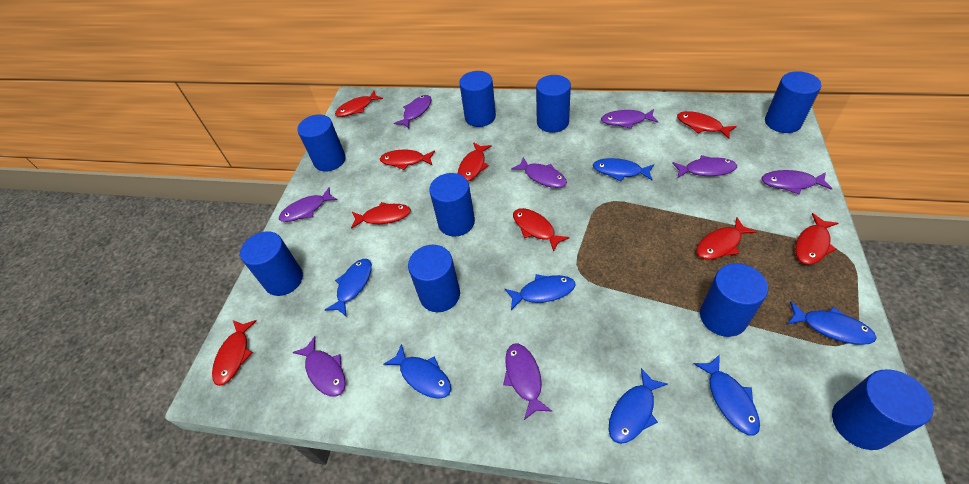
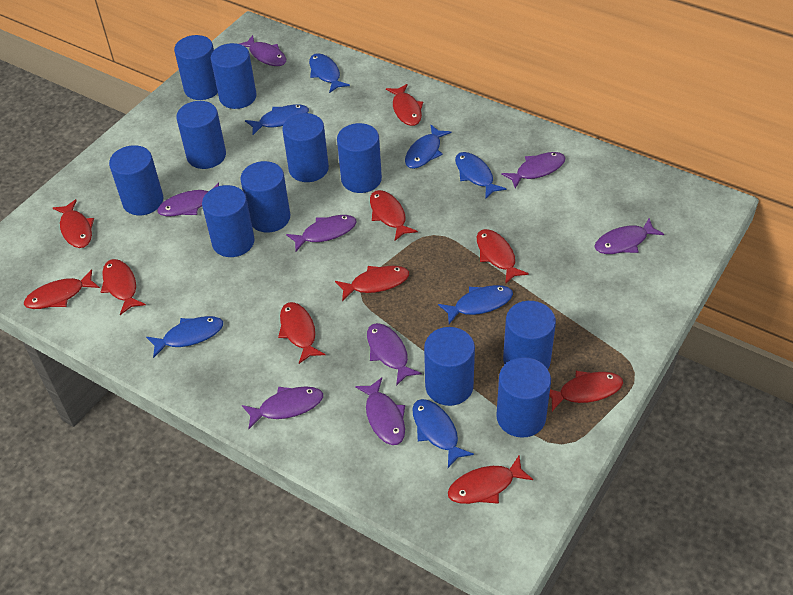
blue cylinder: [240,231,303,296] [297,114,346,172] [408,245,460,312] [429,173,475,236] [459,71,496,127] [536,75,571,133] [700,263,768,337] [765,71,821,133] [832,369,934,450] = 9 -> [109,145,164,215] [174,35,218,100] [176,101,226,169] [202,185,255,257] [211,43,257,109] [240,161,290,232] [282,113,329,182] [337,123,382,193] [424,327,475,406] [496,357,551,438] [503,301,556,369] = 11
red fish: [212,320,257,386] [335,91,383,117] [351,202,411,229] [380,150,435,170] [458,142,492,181] [513,208,570,252] [677,111,737,139] [696,218,757,260] [795,213,838,265] = 9 -> [24,269,100,309] [53,199,94,248] [101,259,146,315] [278,302,325,364] [335,266,409,301] [370,190,418,241] [386,84,423,126] [448,456,533,504] [477,229,529,284] [549,371,623,411] = 10

